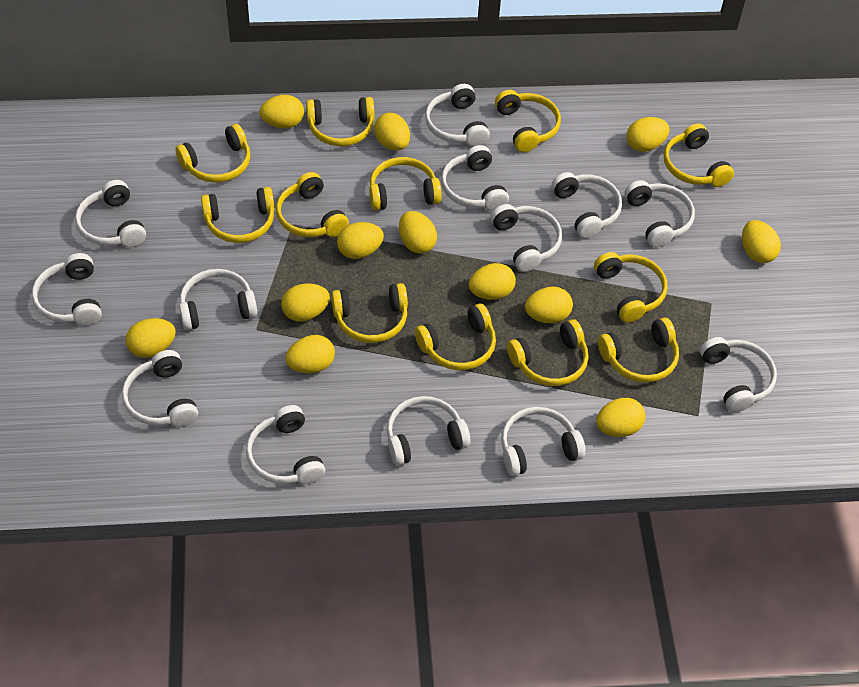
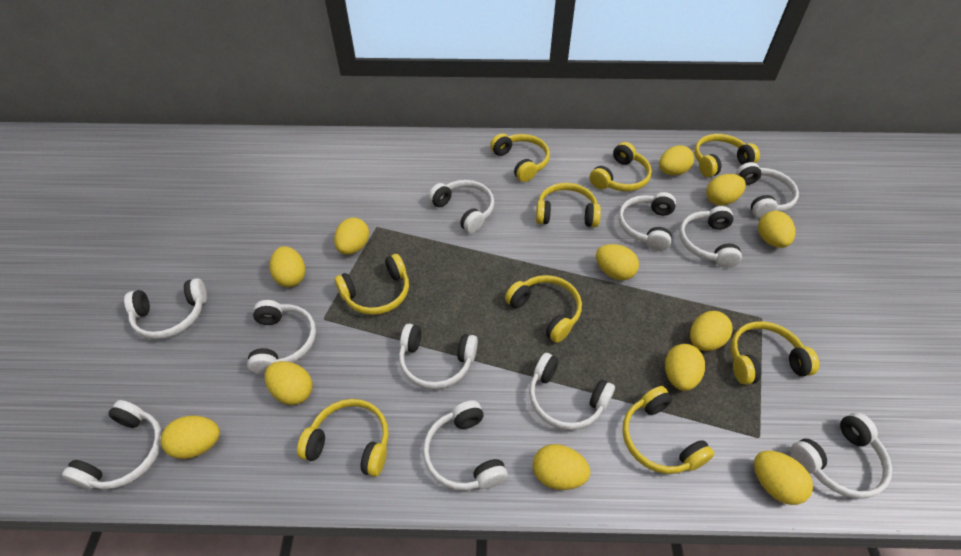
white headphones: [32,253,102,326] [75,180,146,247] [122,350,198,427] [179,269,257,330] [246,405,325,484] [387,396,470,466] [425,84,490,147] [441,145,509,211] [490,204,562,272] [501,407,586,476] [551,172,622,238] [624,180,695,247] [700,337,777,412] = 13 -> [62,400,162,489] [124,278,207,339] [247,300,316,374] [399,324,478,389] [423,401,508,490] [428,180,494,233] [529,353,615,430] [619,192,676,251] [679,206,742,268] [736,162,799,218] [790,413,892,499] = 11
yellow headphones: [175,124,250,183] [201,187,274,243] [276,172,349,237] [306,97,374,146] [331,283,408,343] [369,157,442,211] [415,304,496,370] [495,90,561,152] [507,319,589,386] [594,252,667,323] [598,318,679,383] [664,123,734,187] = 12 -> [297,399,389,477] [334,254,409,315] [490,133,550,182] [505,275,582,343] [536,183,601,227] [590,142,652,191] [622,386,714,474] [694,134,760,177] [731,321,819,385] = 9

